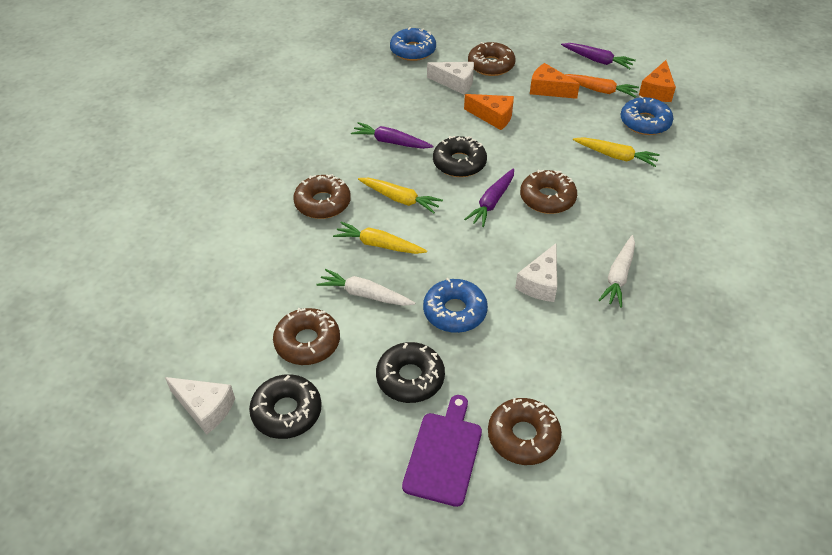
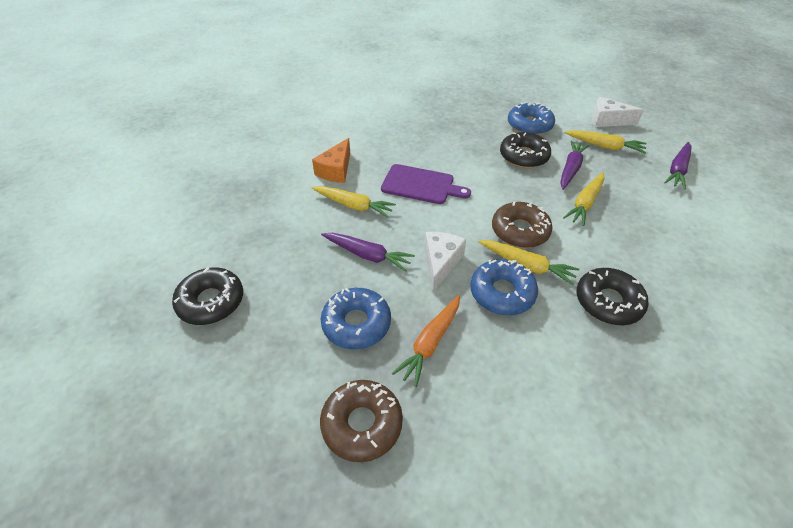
brown donut: [273,308,340,365] [293,174,351,219] [468,42,516,76] [488,398,562,465] [520,170,577,214] = 5 -> [320,380,403,462] [492,202,552,248] = 2
orange cheese: [464,94,514,130] [530,63,580,99] [639,60,676,102] = 3 -> [312,138,350,183] = 1
white carrot: [316,269,415,306] [599,235,635,308] = 2 -> none = 0
white cheese: [165,377,235,435] [427,62,474,94] [515,243,557,302] = 3 -> [425,232,466,292] [592,97,644,127] = 2
yellow carrot: [333,222,427,254] [358,178,443,213] [573,137,660,167] = 3 -> [312,186,396,218] [478,240,579,285] [563,172,604,226] [565,130,647,153] = 4

